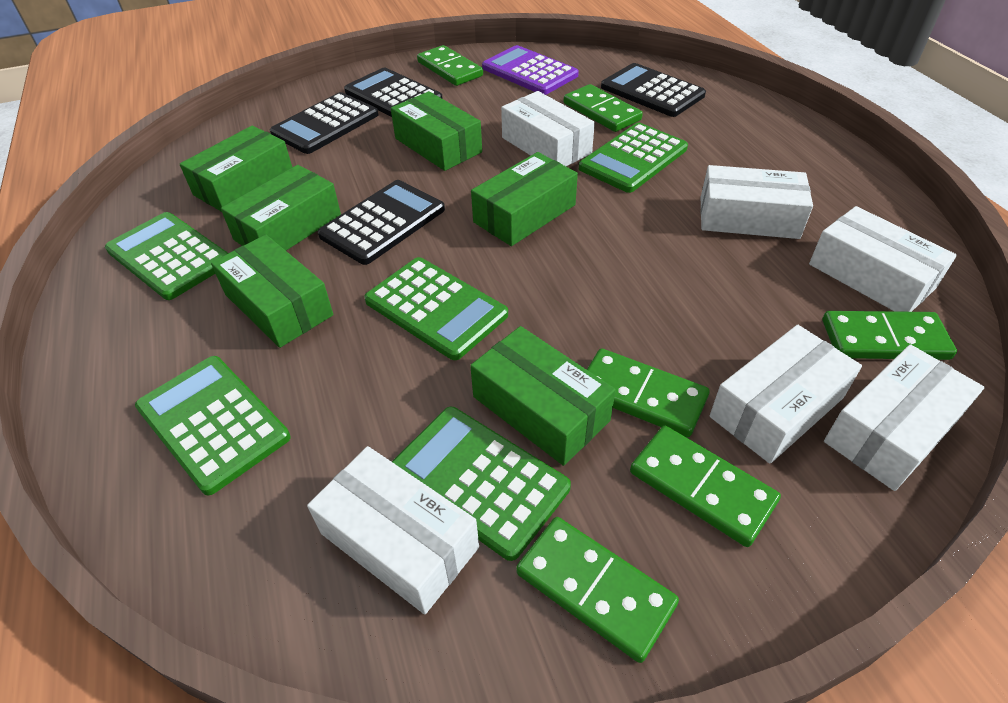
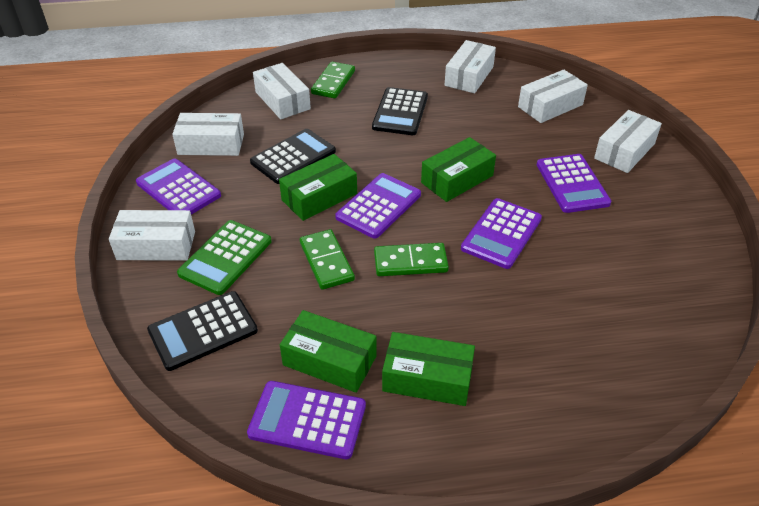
black calculator: [270,92,378,154] [318,180,445,265] [344,68,443,117] [601,63,706,117] = 4 -> [147,291,258,371] [250,129,336,184] [372,87,428,135] = 3
green box: [180,126,292,212] [211,235,333,348] [221,165,341,250] [391,91,482,171] [470,326,616,466] [471,152,578,246] = 6 -> [279,154,357,221] [280,310,376,393] [382,332,475,406] [421,137,496,202] = 4
green calculator: [105,212,228,300] [135,356,290,495] [364,257,508,360] [392,407,571,561] [579,123,688,193] = 5 -> [177,220,272,295] = 1
green domino: [417,45,483,86] [516,517,679,663] [564,84,643,132] [587,348,710,437] [630,426,781,547] [822,311,957,360] = 6 -> [300,229,355,290] [311,61,355,99] [374,243,449,276] = 3
purple calculator: [482,45,579,95] = 1 -> [136,158,221,215] [247,381,366,459] [335,173,421,239] [461,198,542,269] [537,154,611,213] = 5

